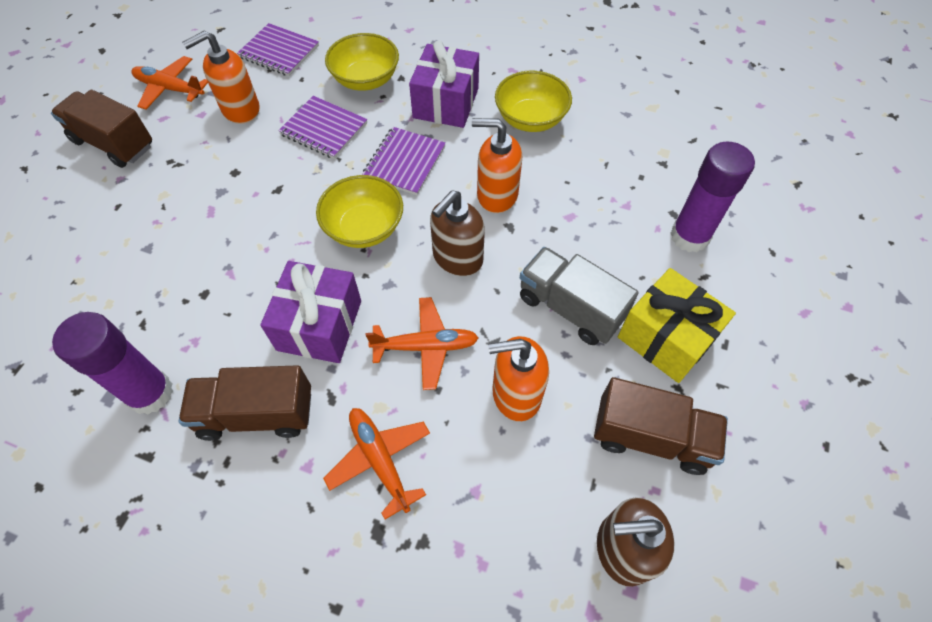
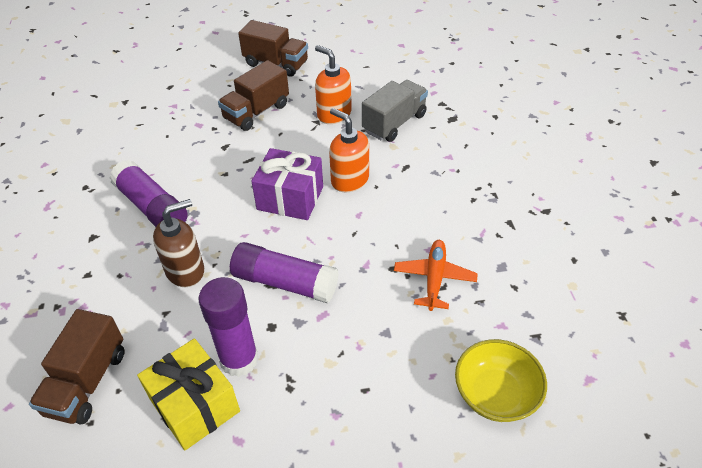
brown soap dispenser: [430,191,485,276] [597,498,674,587] = 2 -> [153,199,204,287] = 1
orange plane: [132,56,208,110] [323,408,430,519] [365,297,479,390] = 3 -> [394,240,478,311] = 1
orange soap dispenser: [182,31,260,124] [472,118,522,213] [488,336,549,421] = 3 -> [315,45,352,124] [329,108,369,192] = 2
purple gift: [260,261,361,363] [409,40,479,128] = 2 -> [251,148,323,220] = 1
purple glue stick: [52,312,173,415] [670,142,755,252] = 2 -> [109,160,188,227] [199,277,259,377] [230,242,339,303] = 3
purple notebook: [237,23,319,76] [278,96,367,159] [362,127,446,195] = 3 -> none = 0
yellow bowl: [316,175,403,248] [325,33,399,91] [495,70,572,132] = 3 -> [455,339,547,422] = 1

